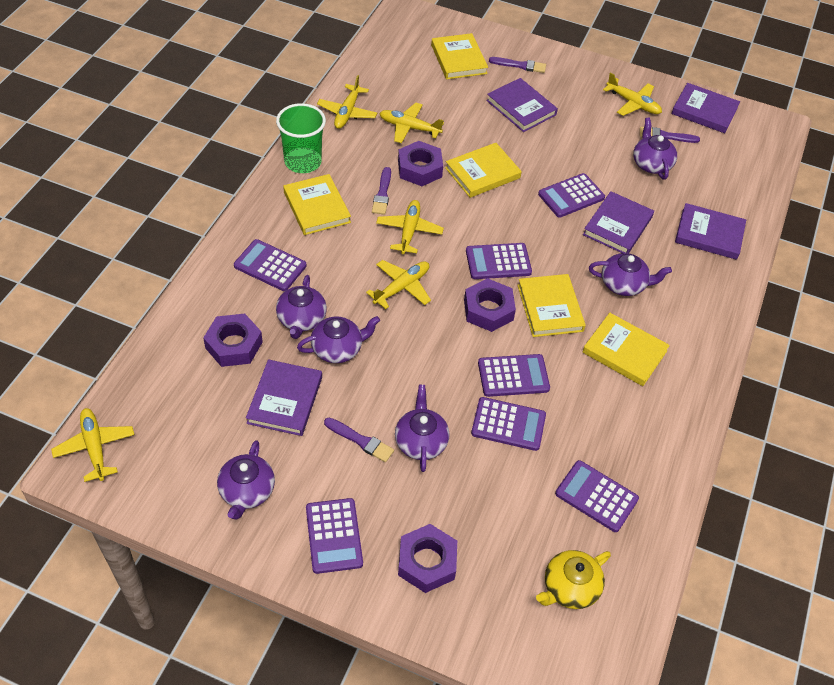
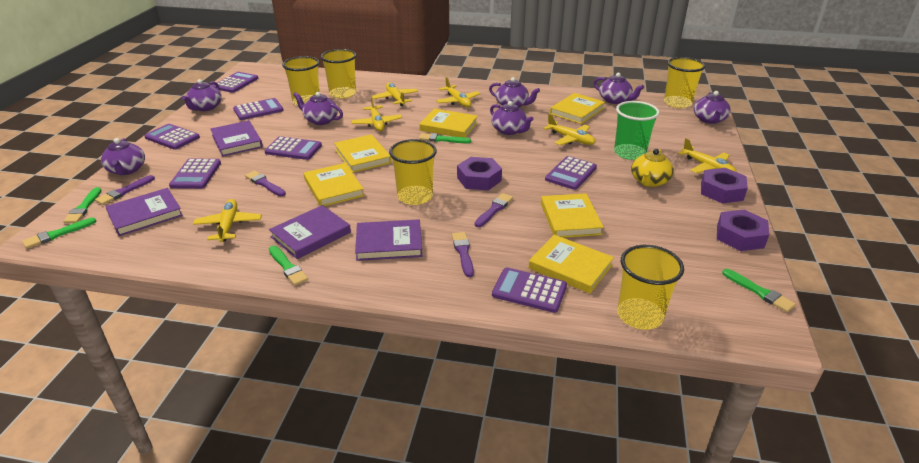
green brush: none = 0 -> [22,218,97,249] [63,187,102,223] [269,246,308,286] [419,133,471,143] [722,269,796,312] = 5
purple book: [246,359,322,436] [486,78,558,132] [583,191,654,253] [671,83,740,133] [675,203,746,260] = 5 -> [105,188,183,236] [211,121,263,157] [269,205,351,259] [355,219,422,261] = 4
purple nut: [203,314,263,367] [398,141,443,186] [398,524,457,593] [464,278,516,332] = 4 -> [457,157,502,190] [701,168,748,204] [717,210,769,251] = 3
purple teapot: [217,440,275,520] [276,275,327,339] [297,316,380,363] [395,385,450,472] [589,253,672,296] [633,118,677,180] = 6 -> [101,138,145,175] [182,79,222,111] [293,92,343,125] [489,77,540,107] [490,101,533,135] [594,73,644,104] [694,91,731,124] = 7
yellow book: [283,174,351,235] [431,33,488,79] [445,143,522,198] [517,274,586,337] [583,313,670,386] = 5 -> [304,163,364,206] [334,134,391,173] [419,108,478,138] [529,235,614,293] [541,193,604,238] [550,93,605,124] = 6
yellow cup: none = 0 -> [282,56,320,106] [321,49,356,99] [389,139,437,205] [618,245,684,330] [664,57,705,108] = 5

